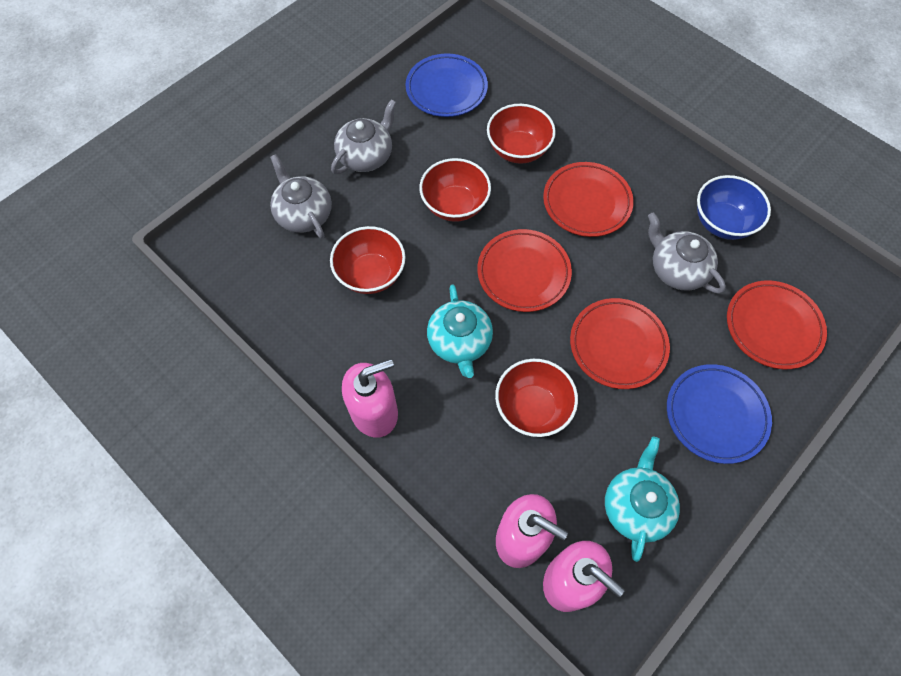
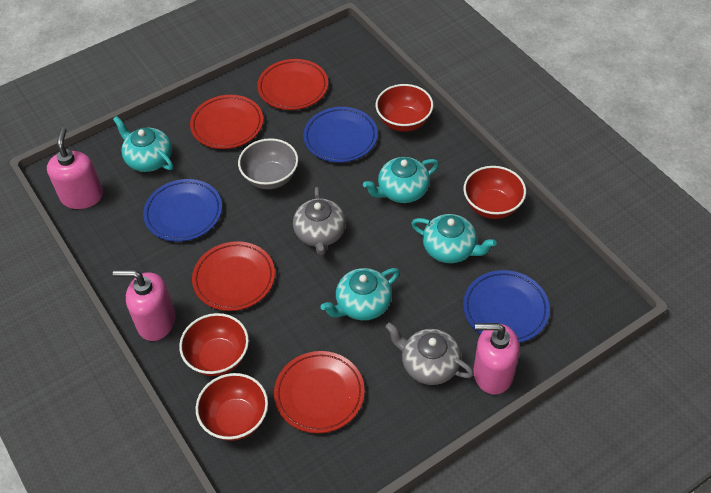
blue bowl: [697,175,771,240] = 1 -> none = 0
blue plate: [406,53,488,117] [667,364,772,464] = 2 -> [143,179,222,242] [303,107,378,163] [463,270,550,343] = 3
grey bowl: none = 0 -> [238,138,298,189] = 1
grey teapot: [270,154,332,238] [331,99,397,174] [648,212,726,294] = 3 -> [293,187,346,255] [385,322,474,385] = 2
turquoise teapot: [427,284,493,378] [605,437,680,562] = 2 -> [113,116,173,172] [320,268,400,320] [363,157,439,203] [411,214,497,263] = 4

